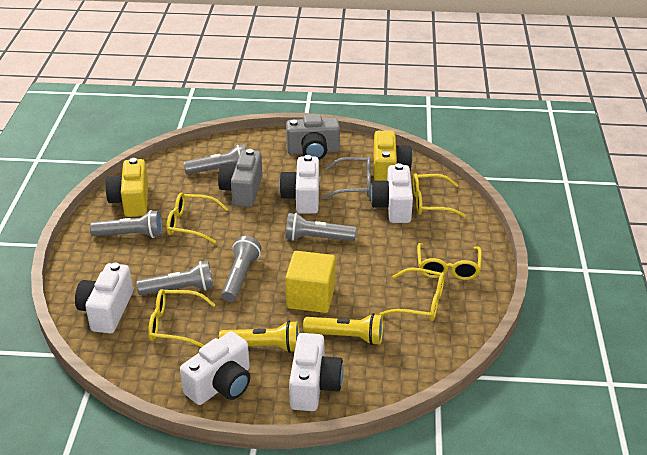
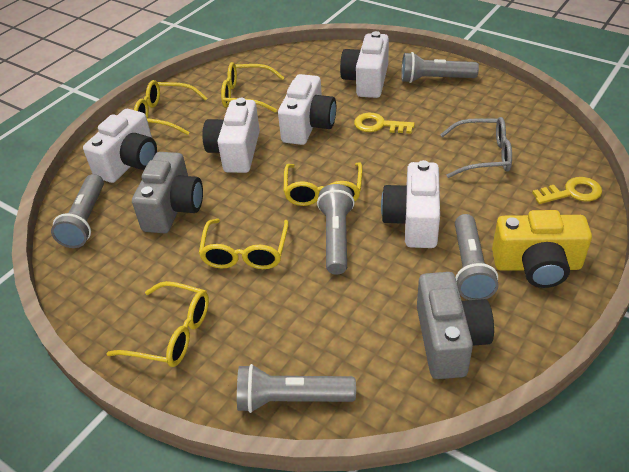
yellow camera: [105,158,148,217] [374,131,413,181] = 2 -> [492,210,592,288] = 1
yellow cube: [285,251,335,313] = 1 -> none = 0
yellow flashlight: [219,321,300,353] [303,313,383,345] = 2 -> none = 0
yellow key: none = 0 -> [354,113,415,134] [532,177,602,204] = 2

